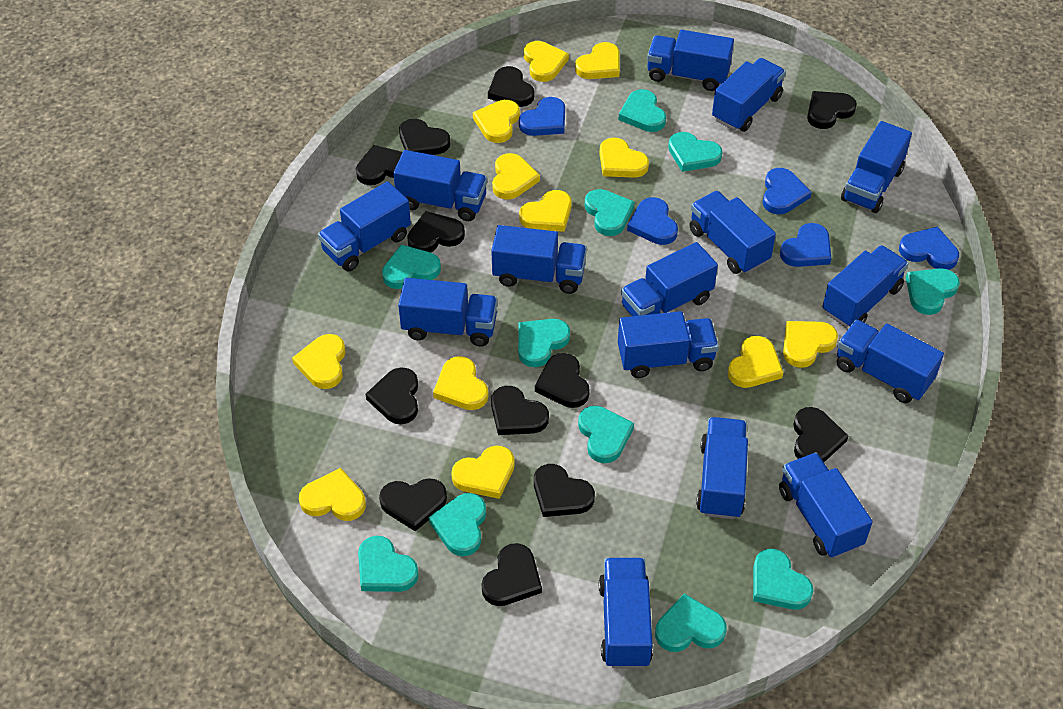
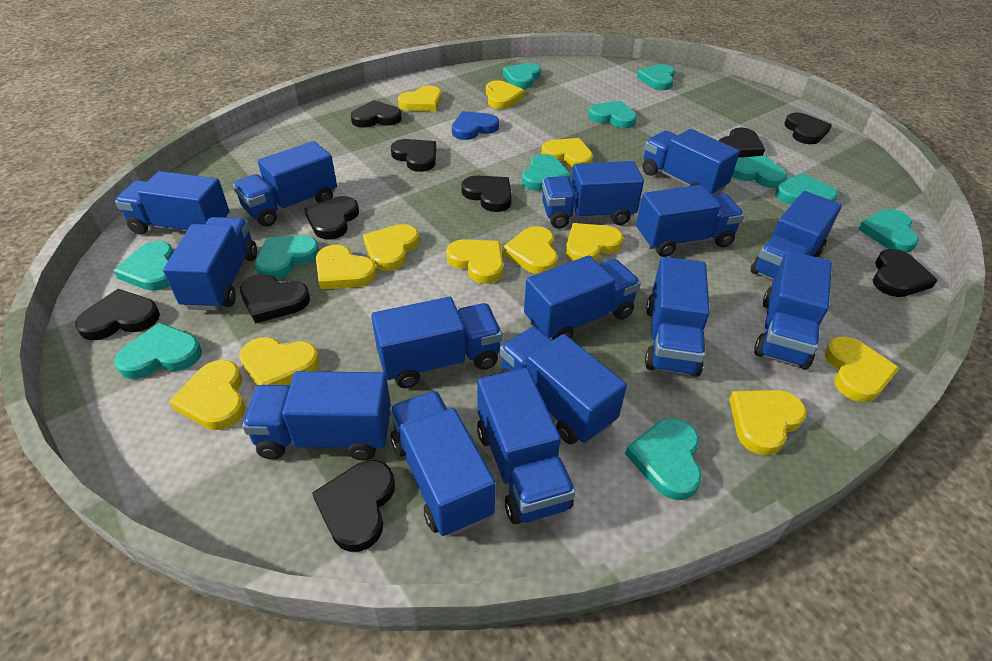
black heart: [356,145,403,185] [365,367,418,424] [379,478,447,532] [399,119,450,155] [407,211,465,252] [482,543,542,606] [488,66,534,107] [491,386,549,435] [534,464,595,517] [535,353,590,408] [793,407,848,462] [807,91,857,129] = 12 -> [75,289,160,340] [240,274,310,324] [304,196,359,240] [312,460,395,552] [351,100,402,128] [391,139,436,172] [461,176,512,212] [719,128,765,158] [784,112,832,144] [873,249,938,297] = 10
blue heart: [519,97,565,136] [627,197,678,245] [763,168,812,214] [780,223,831,267] [899,226,959,270] = 5 -> [452,111,499,140] = 1

